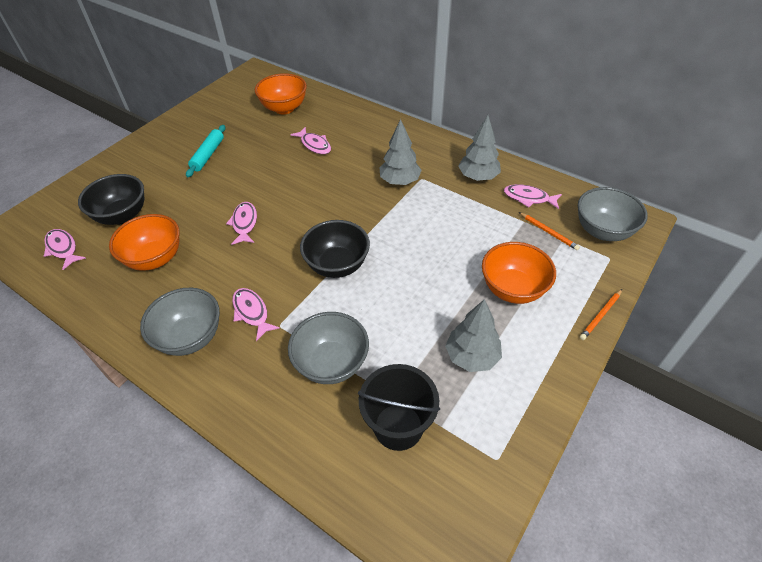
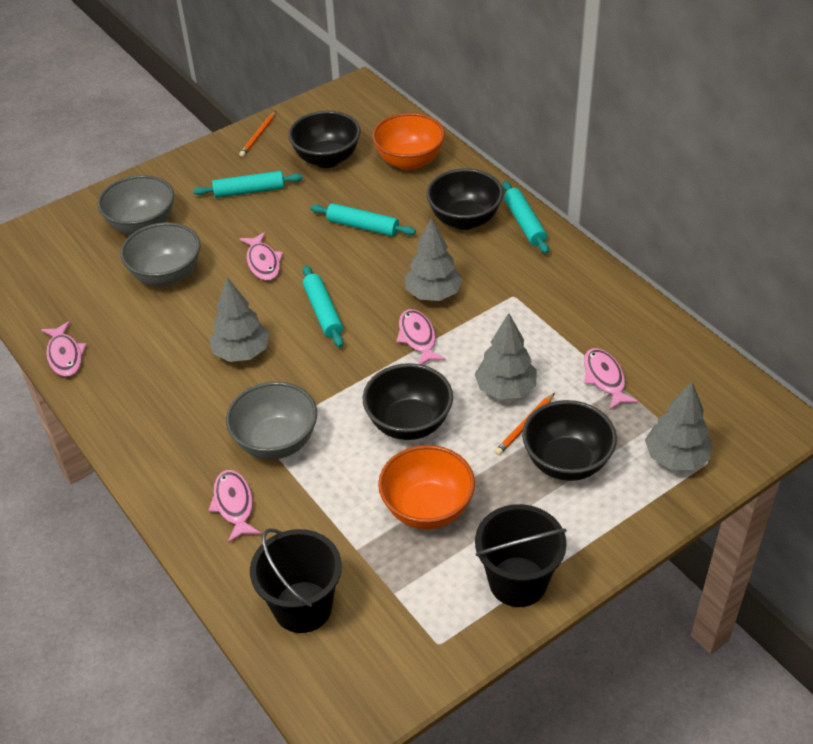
black bowl: [78,174,144,225] [300,220,370,278] = 2 -> [288,111,361,168] [363,363,453,440] [426,169,503,230] [522,400,617,481] = 4
black bucket: [358,364,440,451] = 1 -> [250,528,342,633] [475,504,567,607] = 2
grey tree: [380,119,422,185] [445,299,502,372] [458,115,501,181] = 3 -> [209,277,269,362] [405,217,462,301] [474,313,537,399] [645,382,712,470] = 4
orange bowl: [109,214,180,271] [255,73,307,114] [482,242,556,304] = 3 -> [372,113,445,170] [378,445,475,530] = 2
turquoise rolling pin: [186,125,225,177] = 1 -> [193,171,303,198] [303,265,344,348] [310,203,416,236] [503,181,549,254] = 4

